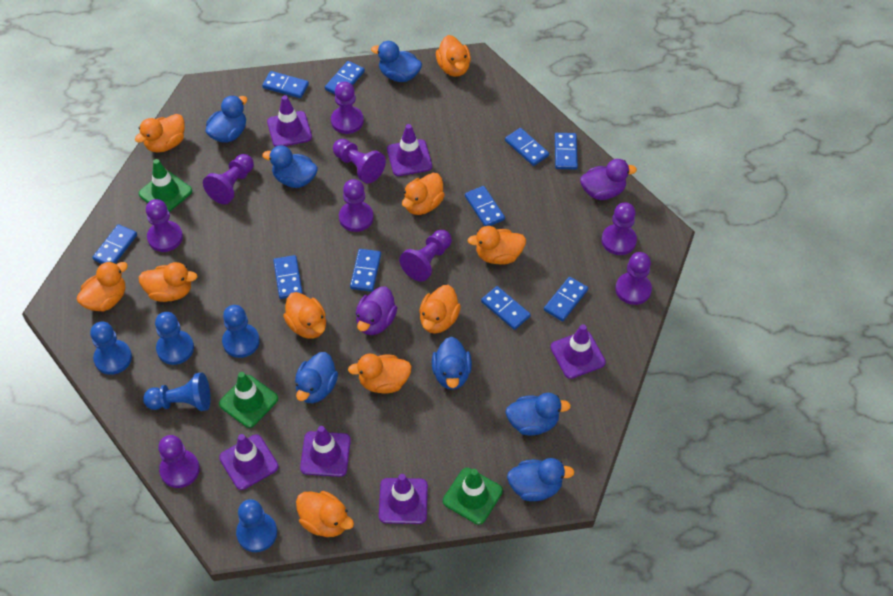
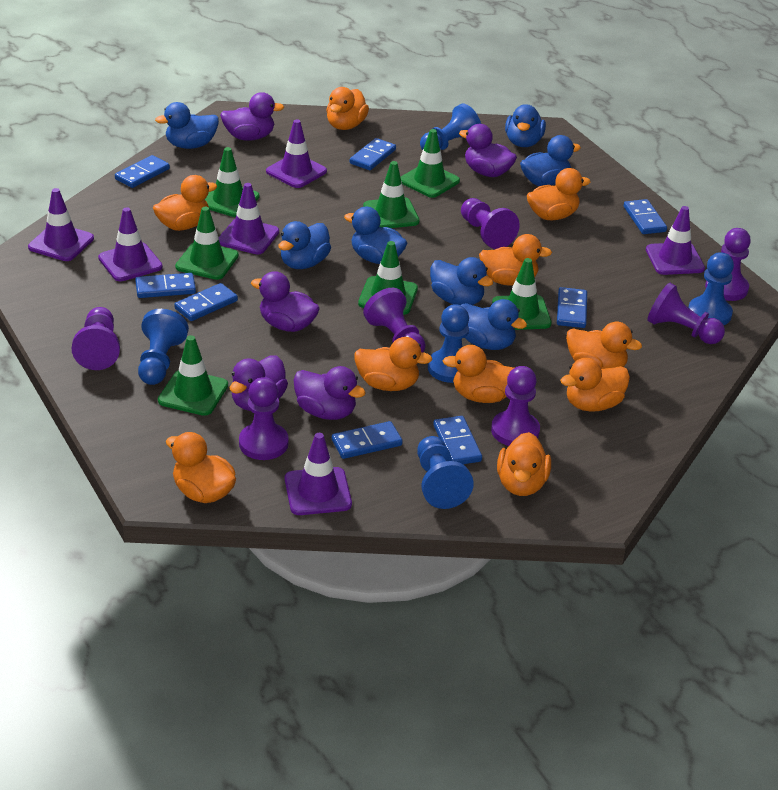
blue domino: [92,224,137,264] [262,71,309,98] [273,255,303,299] [325,61,365,94] [350,249,381,292] [465,186,505,226] [481,286,531,330] [505,128,549,166] [544,277,588,321] [555,133,578,170] = 10 -> [115,155,170,188] [135,273,196,298] [174,283,238,321] [332,421,402,459] [349,138,396,170] [433,416,482,464] [557,287,587,328] [624,199,667,234] = 8
green traffic cone: [139,159,192,212] [219,372,278,428] [443,468,503,525] = 3 -> [158,335,228,416] [175,207,239,280] [205,147,259,217] [358,241,418,315] [363,161,420,228] [401,129,460,198] [492,258,551,330] = 7
purple duck: [356,286,397,335] [580,159,637,200] = 2 -> [220,92,284,141] [230,356,288,411] [251,271,320,332] [294,366,366,420] [459,124,517,177] = 5
purple pawn: [146,199,183,252] [158,435,200,488] [203,154,254,204] [331,82,364,134] [333,139,386,183] [339,179,373,232] [399,230,452,282] [602,203,637,255] [615,252,652,305] = 9 -> [72,307,120,370] [239,377,289,460] [363,287,426,352] [461,198,519,249] [491,366,540,446] [647,283,725,344] [705,228,751,301] = 7

